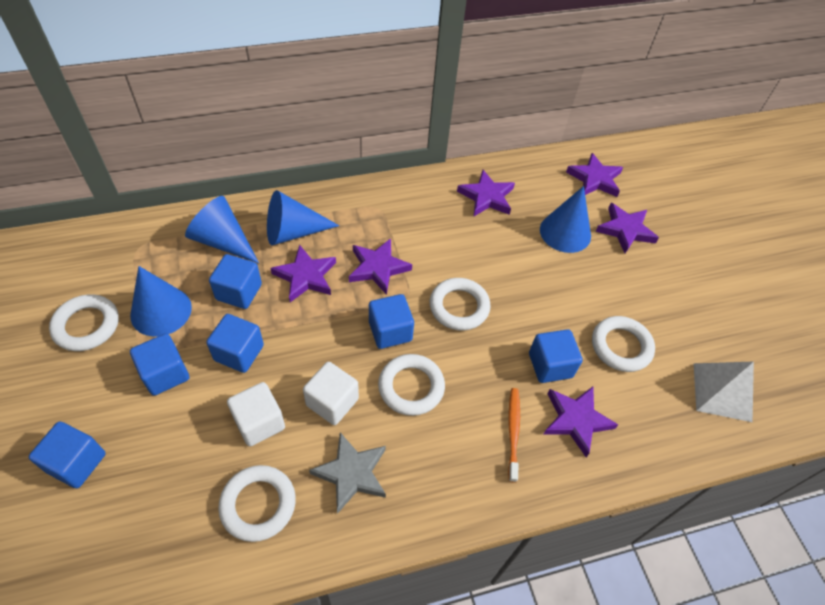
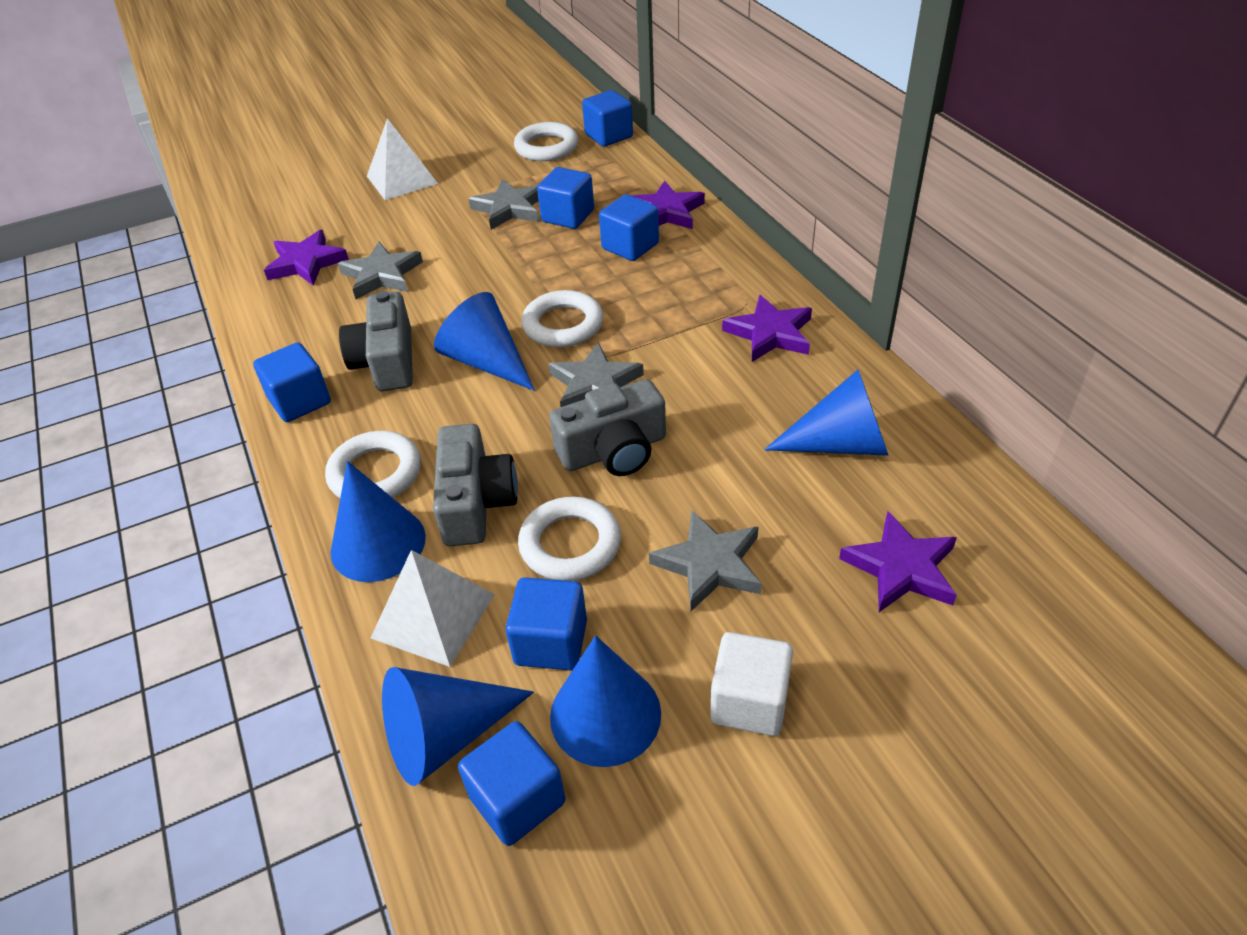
blue cone: [130,266,192,337] [185,196,259,263] [267,190,339,245] [540,186,591,253] = 4 -> [331,461,426,582] [382,667,534,786] [434,292,535,391] [550,635,661,767] [764,370,889,456] = 5
grey camera: none = 0 -> [339,291,413,391] [433,424,518,546] [549,379,666,476] = 3
grey star: [309,432,386,514] = 1 -> [338,241,423,299] [468,179,539,230] [548,342,644,407] [649,510,762,611] = 4
orange toothbrush: [508,388,520,483] = 1 -> none = 0
purple star: [270,245,336,302] [349,238,412,295] [457,170,515,216] [544,387,619,457] [566,153,623,197] [595,203,659,253] = 6 -> [264,230,349,285] [631,181,705,229] [722,295,812,362] [839,511,957,612] = 4
white cube: [227,382,285,447] [303,362,359,425] = 2 -> [710,632,793,736] = 1
white pyramid: [693,361,754,422] = 1 -> [367,118,438,200] [371,550,495,667] = 2
white ring: [49,294,119,351] [218,465,296,542] [378,354,445,416] [430,278,491,331] [592,316,655,372] = 5 -> [325,431,421,498] [514,122,578,161] [518,496,621,581] [522,290,603,347] = 4

